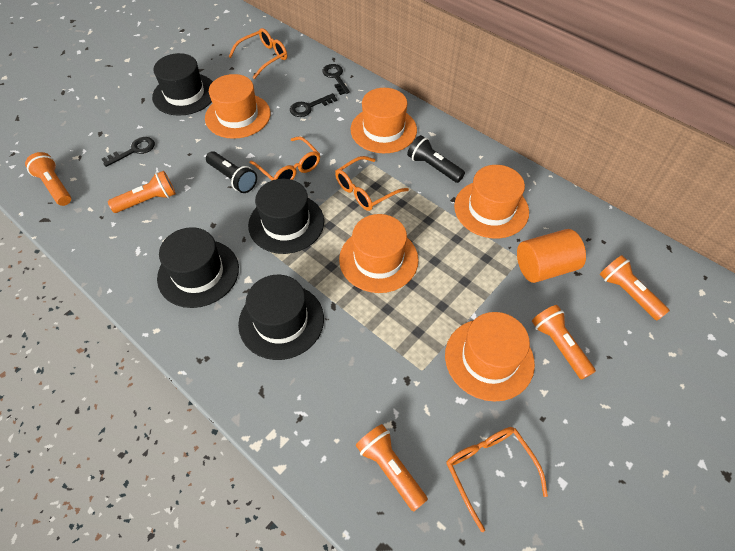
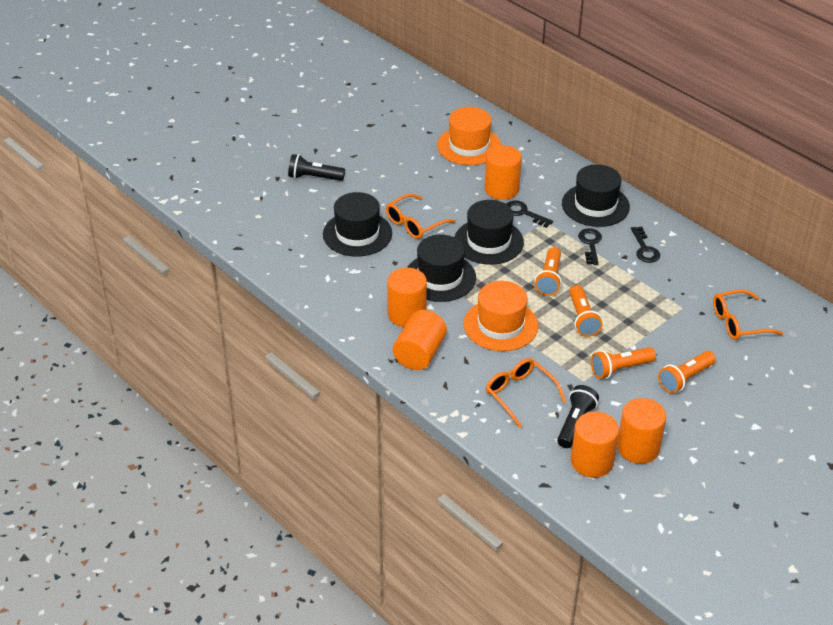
orange cylinder: [517,229,586,283] = 1 -> [387,268,427,327] [393,310,447,370] [485,145,522,200] [571,411,619,478] [617,398,666,464] = 5
orange flashlight: [25,152,71,206] [108,171,176,213] [356,424,428,511] [532,305,596,379] [600,255,670,321] = 5 -> [535,247,562,296] [569,285,603,337] [591,347,656,379] [658,351,716,393] = 4
orange glasses: [228,28,287,79] [250,136,320,180] [335,156,409,211] [446,427,548,532] = 4 -> [386,193,456,239] [486,358,566,428] [713,289,783,340] = 3
orange hat: [205,74,271,139] [339,214,419,293] [350,88,417,153] [445,312,535,402] [454,165,529,239] = 5 -> [437,107,501,165] [464,281,538,351] = 2

